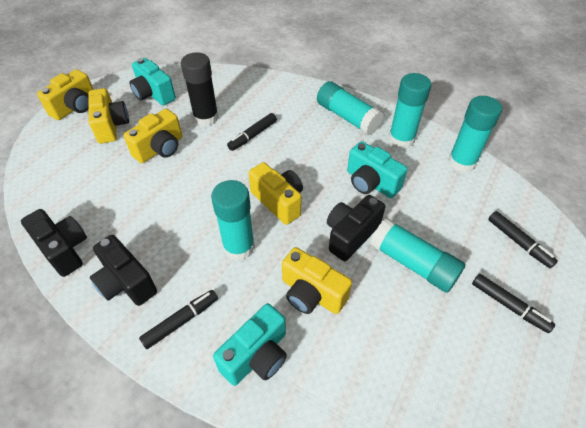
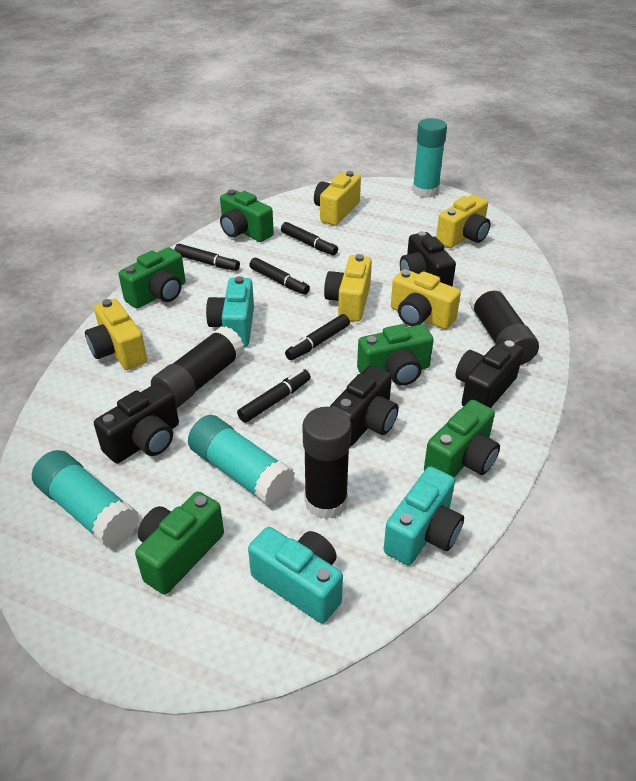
black camera: [21,209,87,277] [90,235,157,306] [327,195,385,261] = 3 -> [94,383,179,463] [330,365,399,447] [400,231,456,287] [456,339,523,408] = 4
black glue stick: [181,52,219,126] = 1 -> [151,326,245,408] [302,407,352,519] [469,284,539,365] = 3
black marker: [139,290,218,349] [227,113,277,151] [472,274,555,333] [488,211,558,268] = 4 -> [174,244,240,271] [237,369,311,423] [249,258,310,295] [281,222,338,255] [285,314,350,360] = 5
green camera: none = 0 -> [119,247,186,309] [135,492,224,595] [220,190,274,242] [357,324,434,386] [424,400,500,477] = 5
turquoise glue stick: [211,180,255,260] [317,81,384,135] [370,218,465,293] [389,73,431,148] [448,96,502,172] = 5 -> [32,450,139,548] [188,415,295,506] [412,118,447,198] = 3

